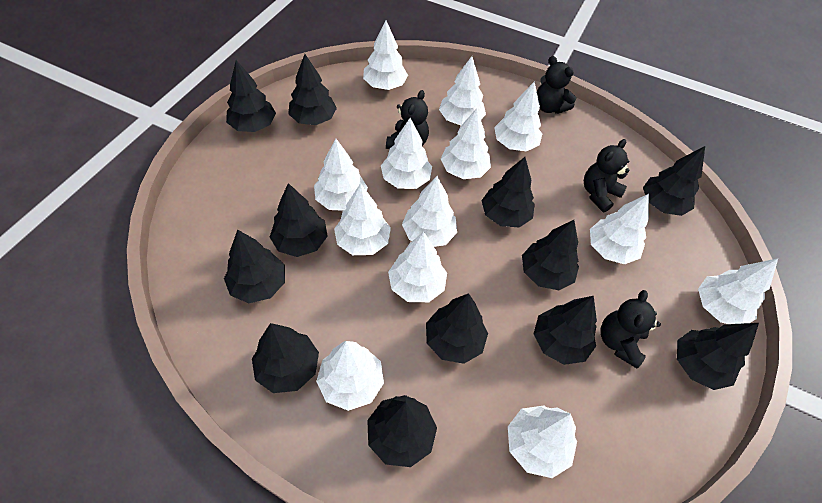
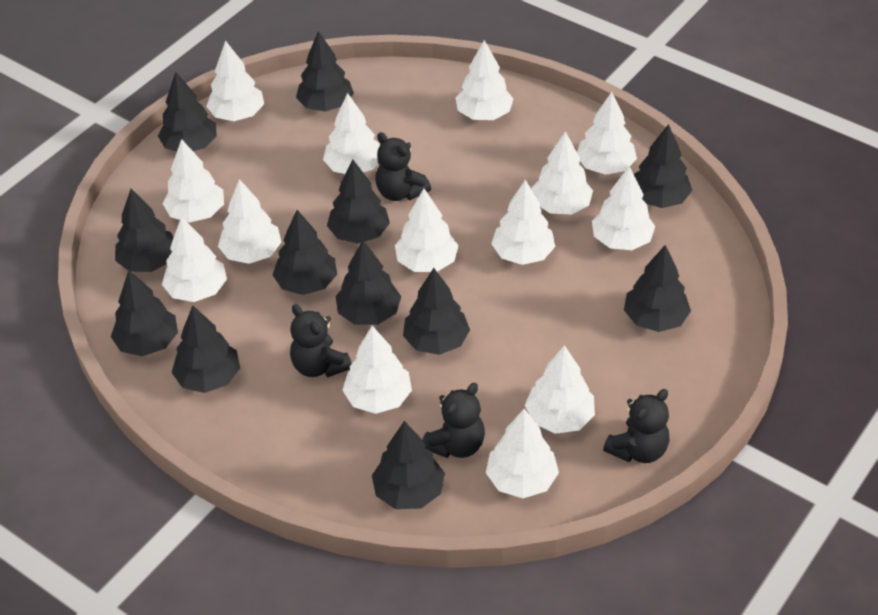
white tree: [314,139,368,211] [316,341,384,411] [334,183,391,255] [363,21,408,90] [381,118,432,189] [388,232,447,302] [402,176,457,247] [439,56,486,125] [441,108,491,179] [494,81,542,151] [508,406,577,478] [590,194,649,264] [698,258,778,324] = 13 -> [162,217,227,302] [163,139,224,223] [206,40,264,121] [218,179,281,264] [323,93,380,174] [342,326,412,414] [395,189,459,272] [455,40,513,120] [486,409,559,498] [491,180,556,265] [525,345,595,434] [531,131,593,214] [577,92,637,175] [592,166,655,250] = 14

